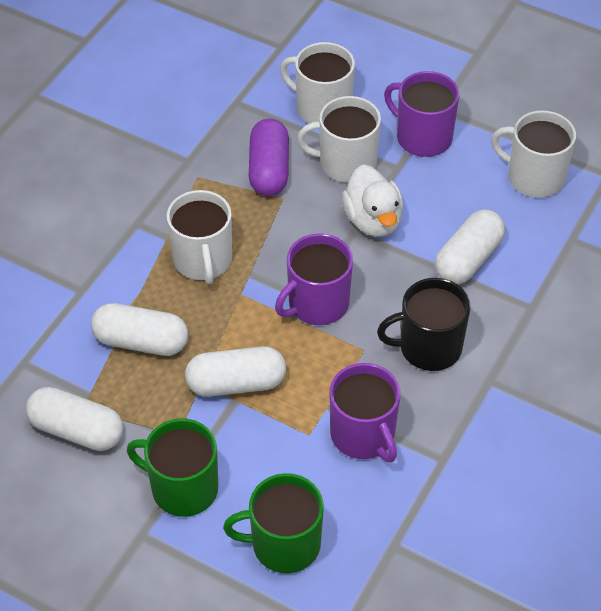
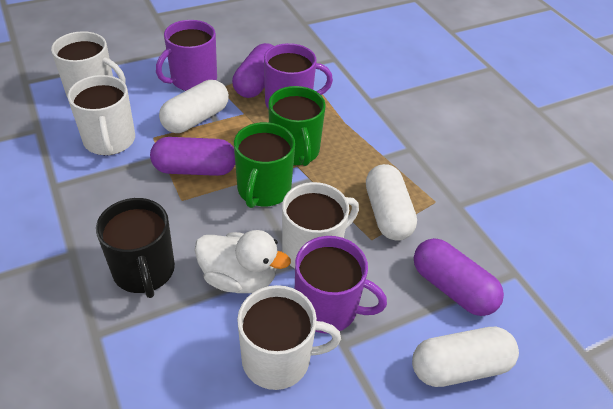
purple capsule: [249,118,289,196] = 1 -> [150,137,235,176] [232,43,273,98] [414,238,504,316] = 3
white capsule: [26,387,123,451] [91,303,188,356] [185,346,286,397] [435,209,505,284] = 4 -> [159,80,229,133] [366,164,417,241] [412,327,519,387] = 3

